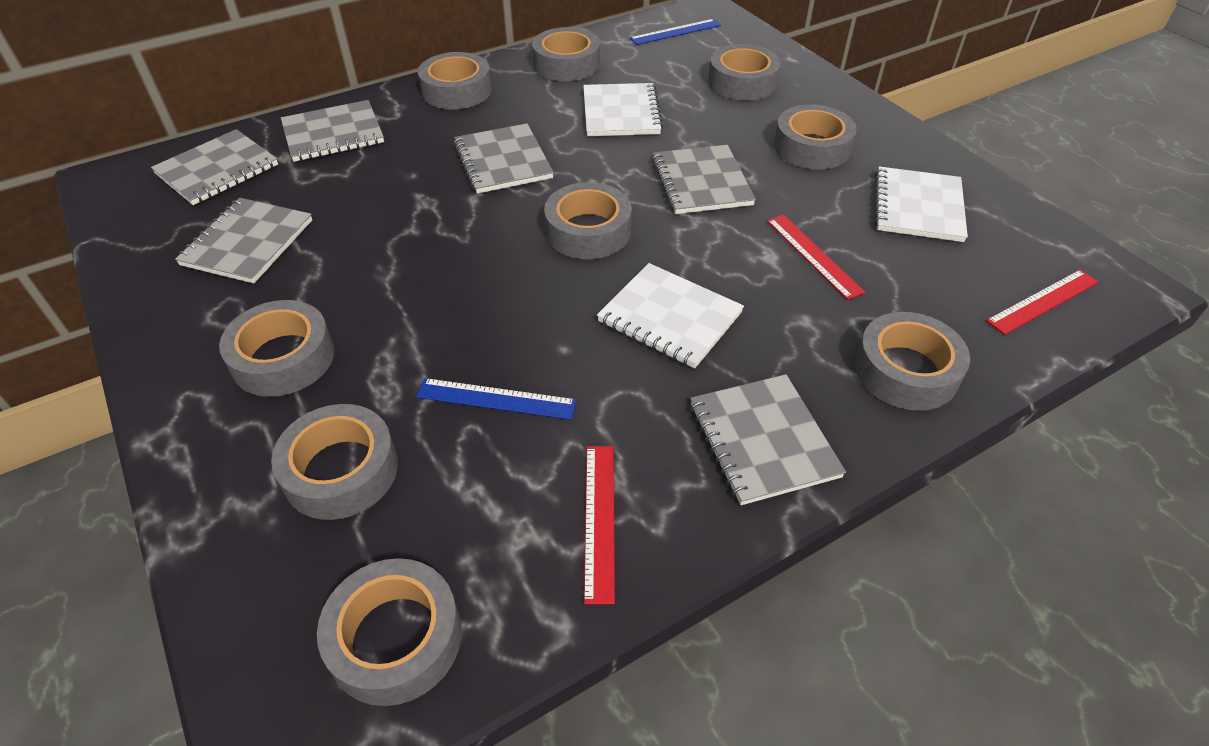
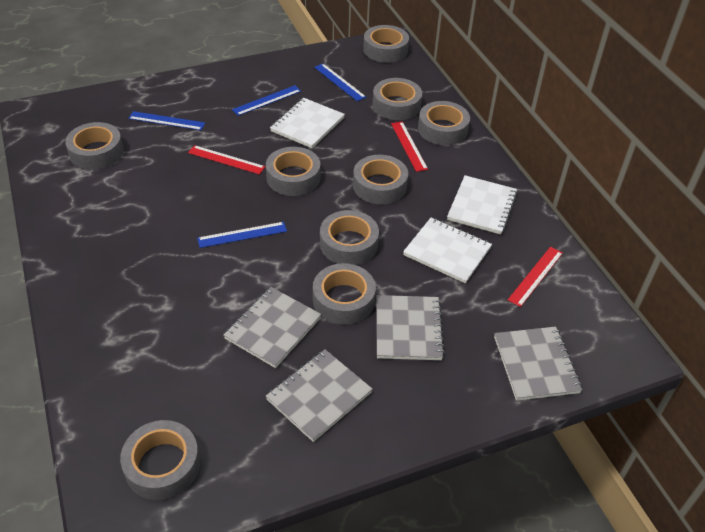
blue ruler: [417,378,577,420] [630,19,721,45] = 2 -> [128,111,205,130] [197,222,287,248] [232,85,301,116] [314,64,366,101] = 4
grey notebook: [151,129,278,205] [175,198,312,284] [281,100,384,162] [454,123,554,194] [652,145,756,214] [690,374,846,505] = 6 -> [223,287,322,368] [266,349,373,442] [376,295,445,360] [494,327,582,401] = 4

